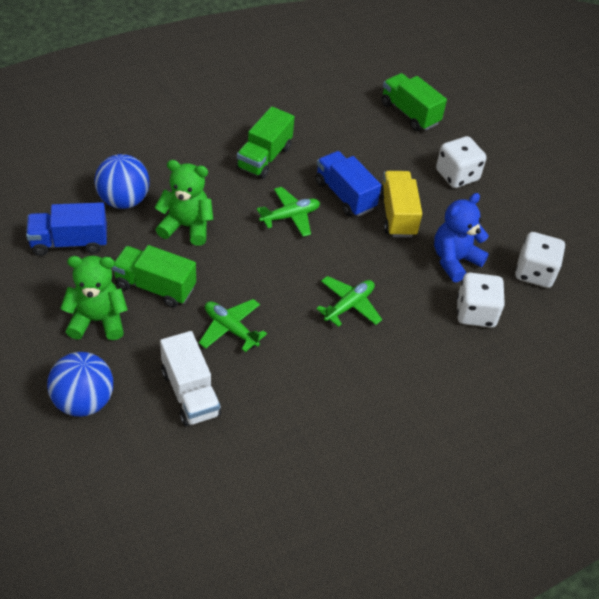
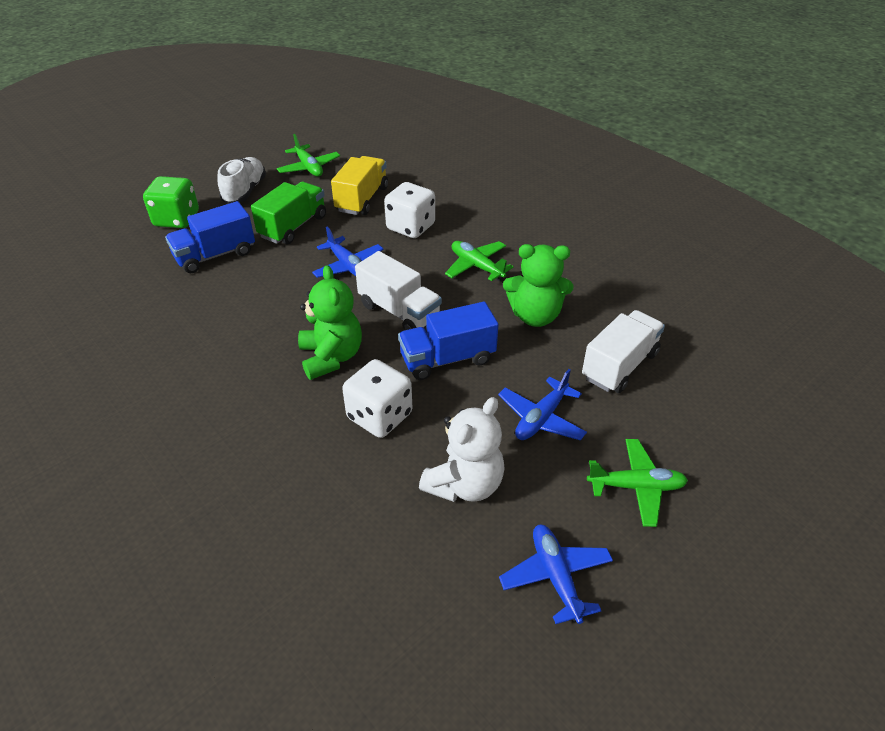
blue ball: [47,352,113,417] [94,154,150,209] = 2 -> none = 0
blue plane: none = 0 -> [312,227,384,278] [498,369,587,440] [499,525,613,624] = 3
blue teddy bear: [434,193,489,282] = 1 -> none = 0
green dice: none = 0 -> [143,176,199,228] = 1
green truck: [112,245,196,308] [236,106,295,179] [381,73,447,131] = 3 -> [251,182,326,244] = 1
white dice: [436,136,486,188] [457,272,505,328] [515,232,565,288] = 3 -> [342,359,412,438] [384,182,435,238] = 2
white shoe: none = 0 -> [217,157,266,204] = 1
white teddy bear: none = 0 -> [419,397,505,502] = 1
white truck: [160,331,221,426] = 1 -> [355,251,442,330] [582,310,665,393] = 2

